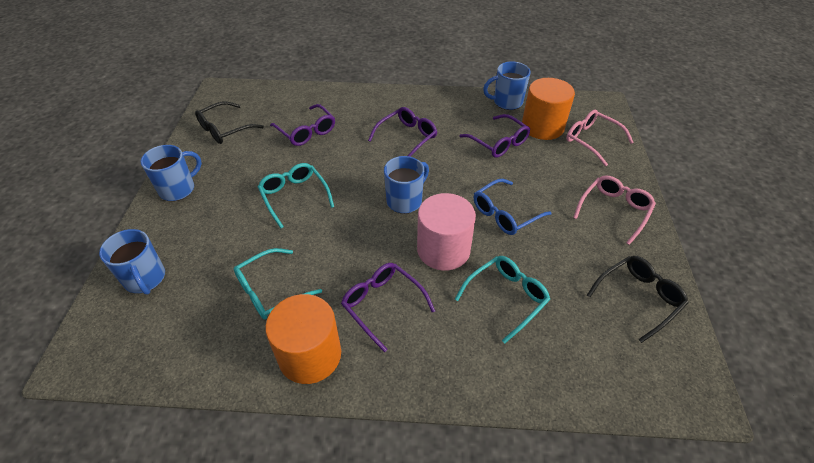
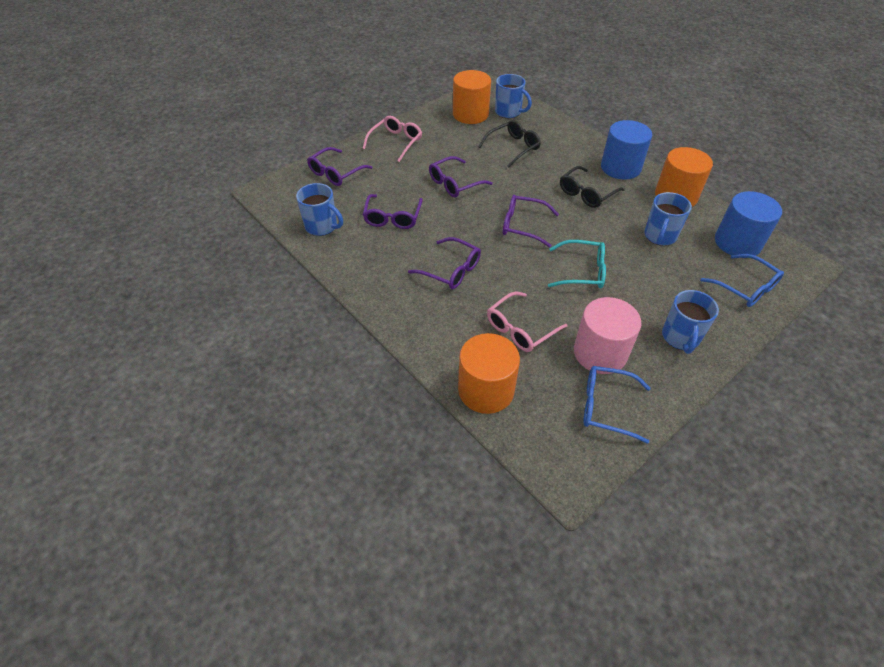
blue cylinder: none = 0 -> [601,120,652,180] [715,191,782,258] = 2
blue glasses: [474,179,552,235] = 1 -> [584,366,651,444] [700,254,784,307] = 2
orange cylinder: [265,294,341,384] [522,78,575,140] = 2 -> [453,70,491,124] [458,333,520,414] [655,147,713,207] = 3
purple glasses: [270,104,335,146] [341,263,435,352] [368,107,437,157] [460,114,530,158] = 4 -> [307,147,373,186] [363,194,423,229] [408,237,481,289] [429,156,493,197] [503,195,559,247] = 5
turquoise glasses: [234,248,322,320] [258,163,334,228] [455,256,550,344] = 3 -> [548,240,606,289] = 1

